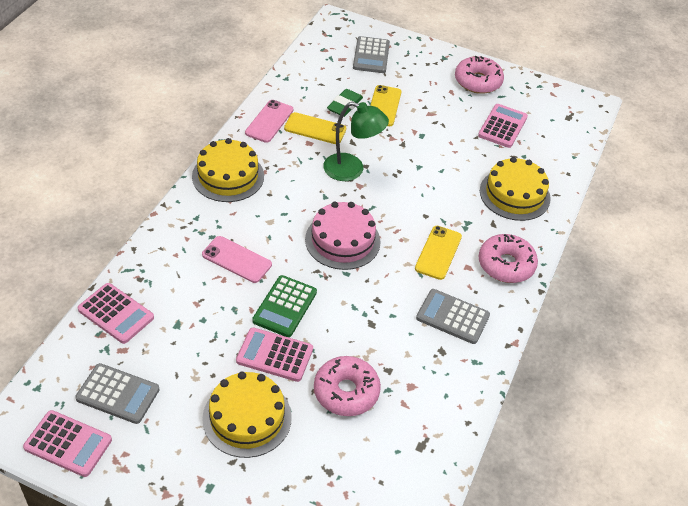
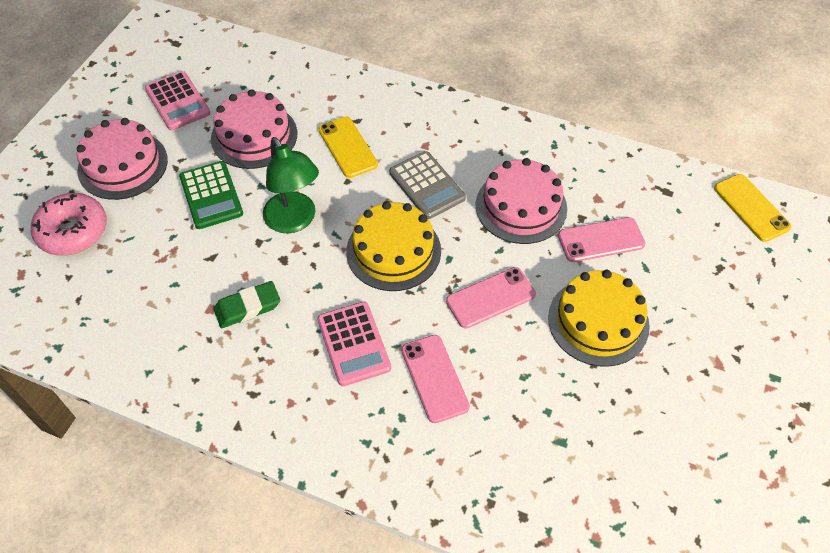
grey calculator: [75,363,160,424] [353,36,390,73] [416,289,490,344] = 3 -> [389,151,466,219] = 1
pink cake: [305,202,381,270] = 1 -> [77,118,168,200] [211,89,297,169] [476,158,567,244] = 3
pink calculator: [23,410,112,477] [77,283,154,344] [236,328,313,382] [478,104,528,148] = 4 -> [145,71,210,130] [317,302,391,386] = 2
pink donut: [314,356,381,416] [455,56,504,94] [478,234,538,283] = 3 -> [31,193,107,255] = 1
pink phone: [202,236,272,283] [245,100,293,143] = 2 -> [401,335,470,423] [446,267,536,329] [558,217,645,262] = 3
yellow cake: [192,138,264,202] [202,371,292,458] [480,157,551,221] = 3 -> [346,201,441,291] [548,270,650,367] = 2
yellow phone: [284,112,346,144] [370,85,401,126] [415,226,462,280] = 3 -> [318,116,378,178] [714,174,792,242] = 2

